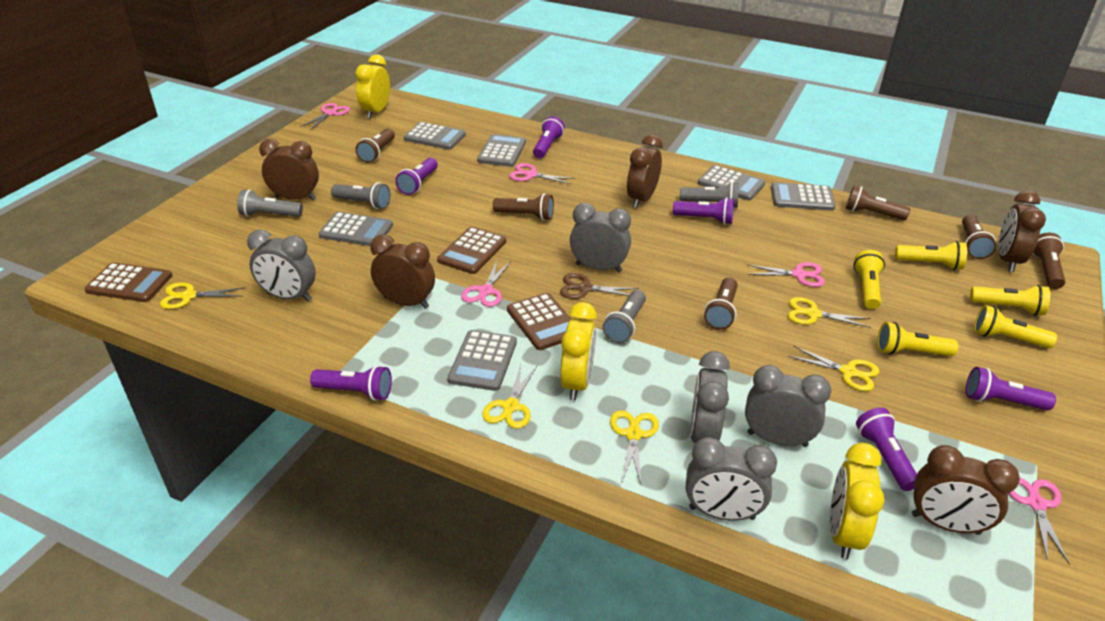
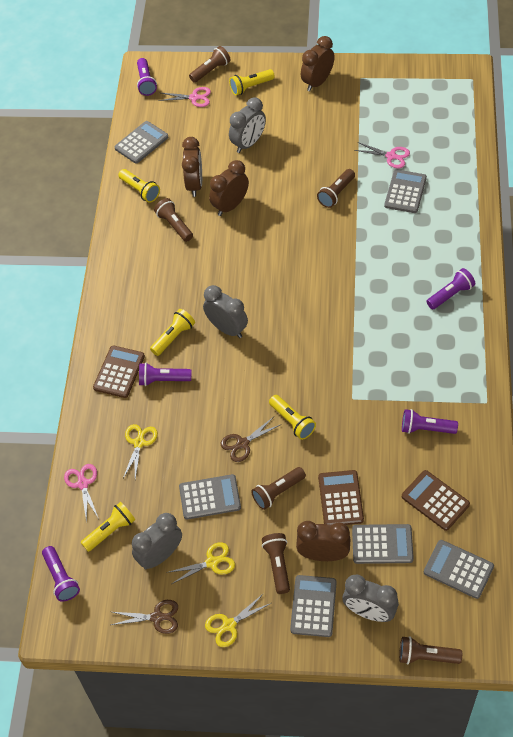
brown clock: [259,139,319,200] [371,234,435,309] [627,135,663,208] [912,445,1020,535] [999,191,1046,272] = 5 -> [182,137,202,197] [209,160,249,216] [296,521,350,561] [301,36,335,91] = 4
brown scissors: [560,273,639,299] = 1 -> [111,600,178,634] [220,417,280,462] = 2
grey clock: [247,229,316,302] [570,203,631,272] [686,437,777,521] [690,351,730,444] [745,365,831,447] = 5 -> [132,513,182,569] [203,285,248,338] [229,97,266,153] [342,574,399,622] = 4
grey flashlight: [237,189,303,217] [331,182,390,209] [603,290,646,343] [680,182,739,208] = 4 -> none = 0
pink scissors: [300,103,350,130] [461,261,511,307] [509,163,575,184] [747,262,825,287] [1008,477,1070,564] = 5 -> [64,464,99,523] [158,87,211,107] [354,142,410,168] = 3
purple flashlight: [310,365,392,401] [395,158,438,195] [533,116,565,158] [673,197,734,225] [856,407,917,491] [966,367,1056,410] = 6 -> [42,546,80,602] [137,58,157,96] [139,363,191,386] [402,409,458,434] [426,268,475,309] = 5
yellow clock: [355,54,390,119] [560,302,597,401] [830,443,884,559] = 3 -> none = 0
yellow scissors: [160,282,246,309] [483,364,537,429] [610,410,659,484] [788,297,871,328] [788,345,880,391] = 5 -> [123,424,158,479] [167,542,235,584] [205,593,271,647] = 3

